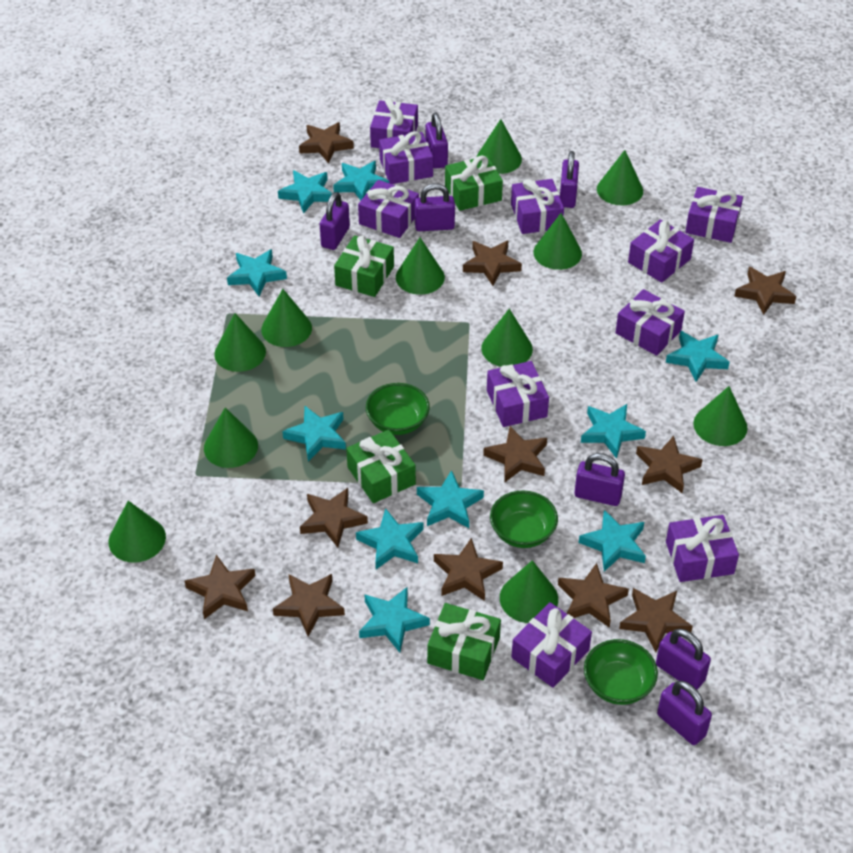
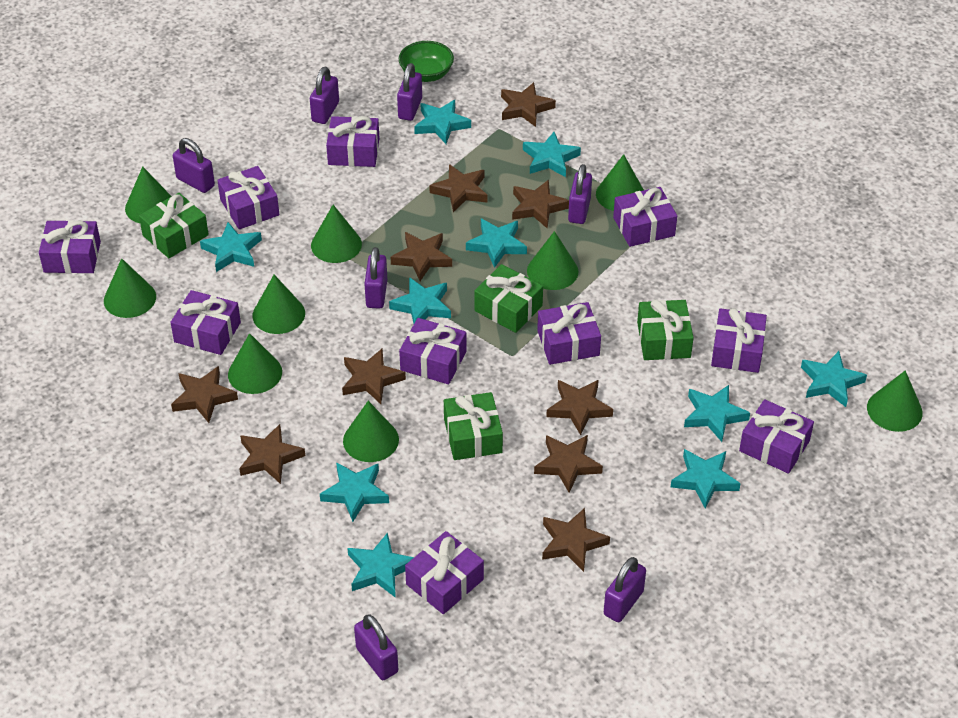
brown star: [185,555,255,619] [273,574,345,636] [299,122,354,164] [300,488,368,548] [434,538,503,601] [463,241,522,286] [483,426,547,482] [558,563,629,628] [619,588,693,652] [636,436,702,493] [734,267,797,315] = 11 -> [171,366,238,423] [239,424,305,484] [342,348,406,404] [391,232,452,281] [429,164,487,212] [501,82,556,127] [512,180,569,228] [534,435,603,493] [542,508,610,572] [546,380,613,435] = 10
green bowl: [366,383,430,435] [490,491,558,548] [584,639,658,705] = 3 -> [399,41,454,82] = 1
green cone: [108,501,166,563] [204,407,258,468] [214,313,266,372] [261,289,312,347] [396,238,445,295] [477,119,522,174] [481,309,533,367] [500,560,558,623] [534,213,582,270] [597,150,643,206] [693,386,747,446] = 11 -> [104,258,156,318] [125,166,172,223] [228,333,282,394] [253,275,305,334] [311,205,362,263] [343,401,399,462] [527,231,578,290] [596,154,644,211] [867,370,923,432] = 9

